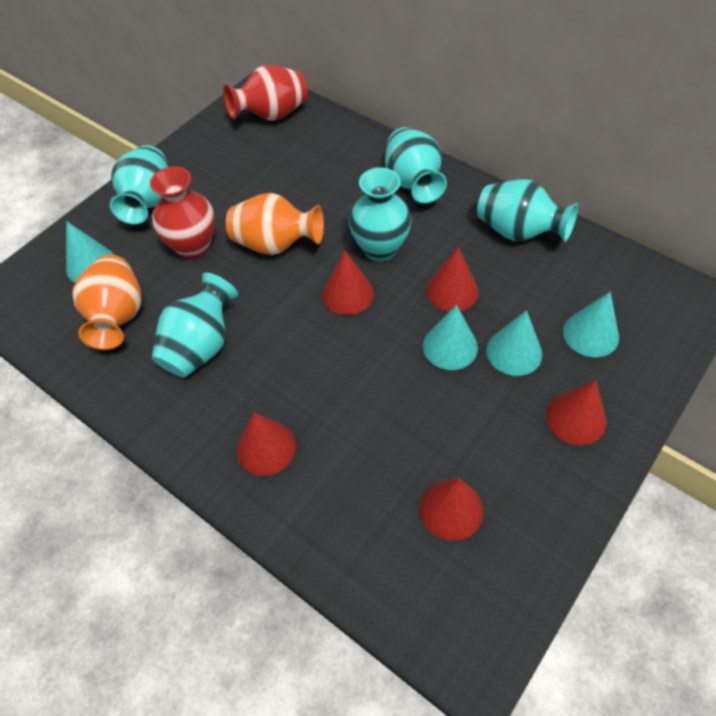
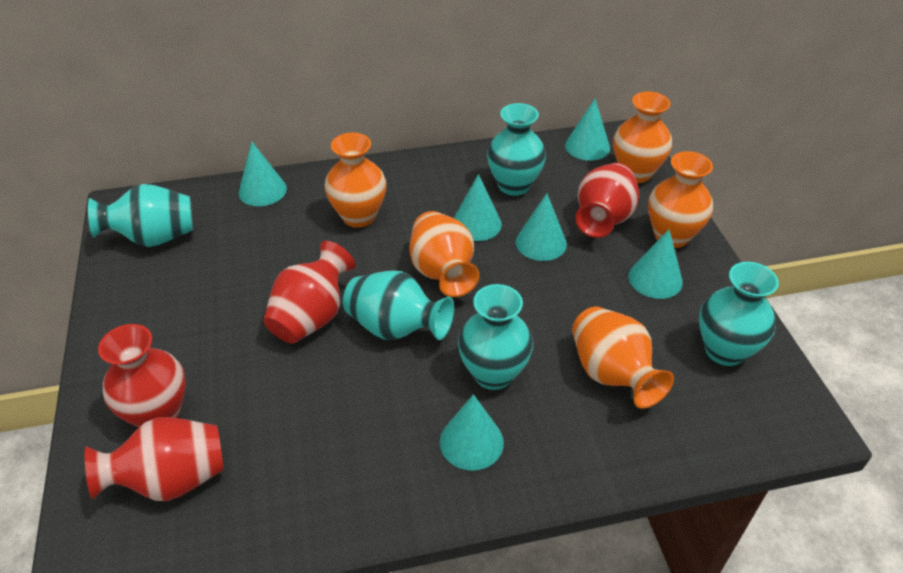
orange vase: [72,255,142,350] [226,193,324,255] = 2 -> [325,133,387,228] [409,211,479,297] [572,306,674,409] [613,92,672,183] [648,151,713,248] = 5
red cone: [237,412,296,476] [322,250,374,315] [420,478,483,541] [426,247,478,311] [546,380,607,445] = 5 -> none = 0
red vase: [150,167,215,259] [223,65,308,121] = 2 -> [85,417,224,501] [98,324,186,427] [263,241,356,344] [575,163,639,238] = 4
turquoise cone: [66,221,114,283] [423,305,478,370] [486,310,542,376] [563,291,619,357] = 4 -> [239,141,287,206] [440,394,504,471] [454,174,502,241] [516,193,567,261] [565,99,610,161] [628,229,683,299] = 6

